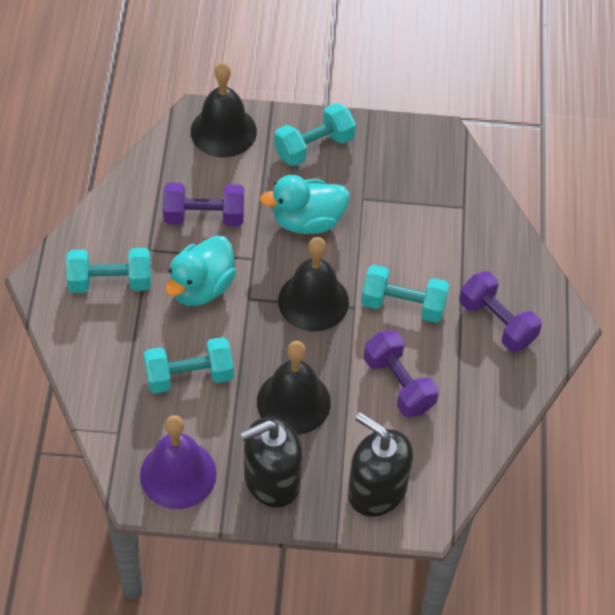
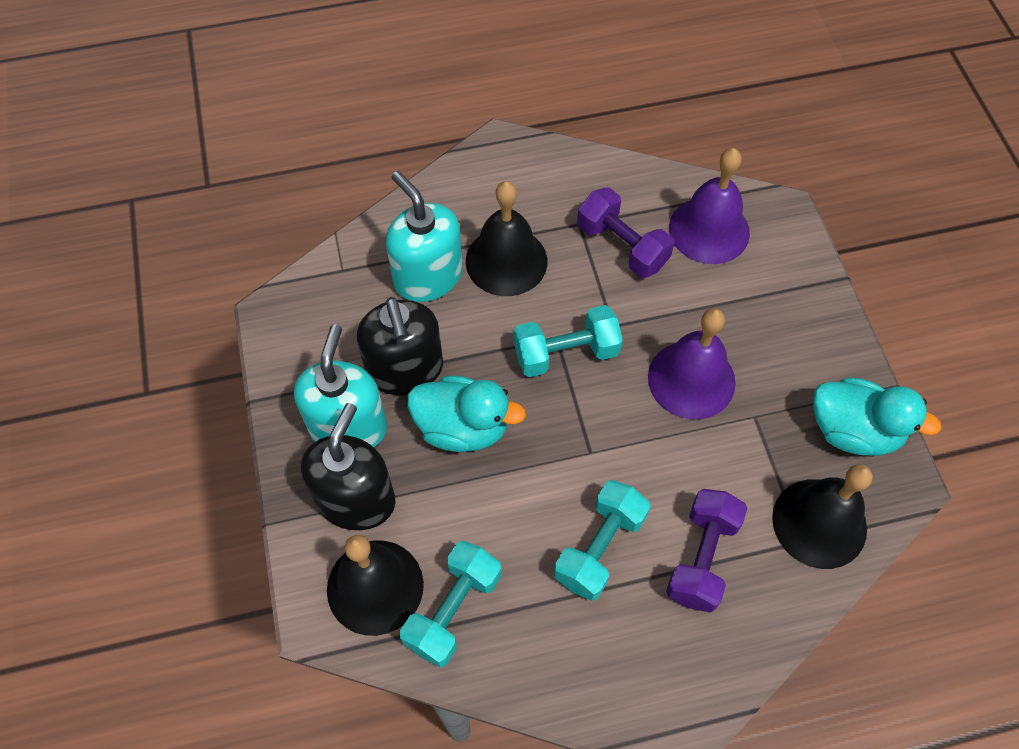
purple bell: [140,415,217,509] = 1 -> [648,308,736,419] [669,148,750,264] = 2
purple dumbbell: [163,183,244,226] [364,330,439,417] [459,271,542,352] = 3 -> [577,187,674,278] [666,489,747,613] = 2
turquoise dumbbell: [66,248,151,293] [144,337,234,394] [274,103,356,166] [361,265,449,323] = 4 -> [400,541,501,667] [514,305,623,377] [554,480,650,601] = 3
turquoise soap dispenser: none = 0 -> [294,324,387,447] [386,171,463,302] = 2

